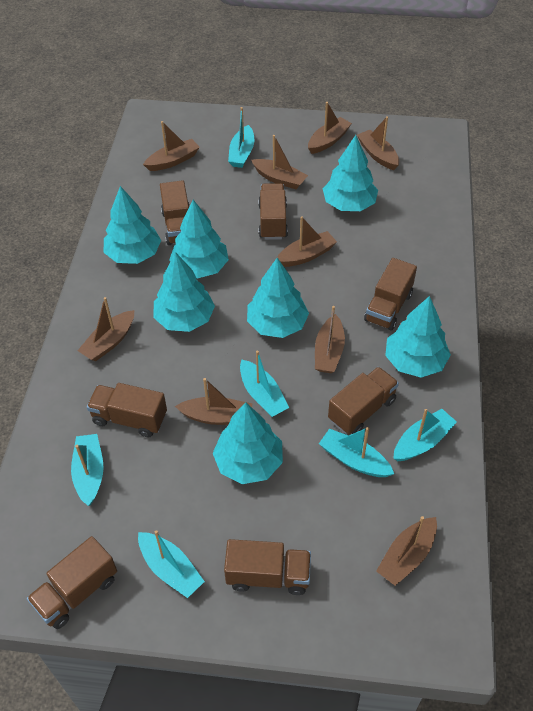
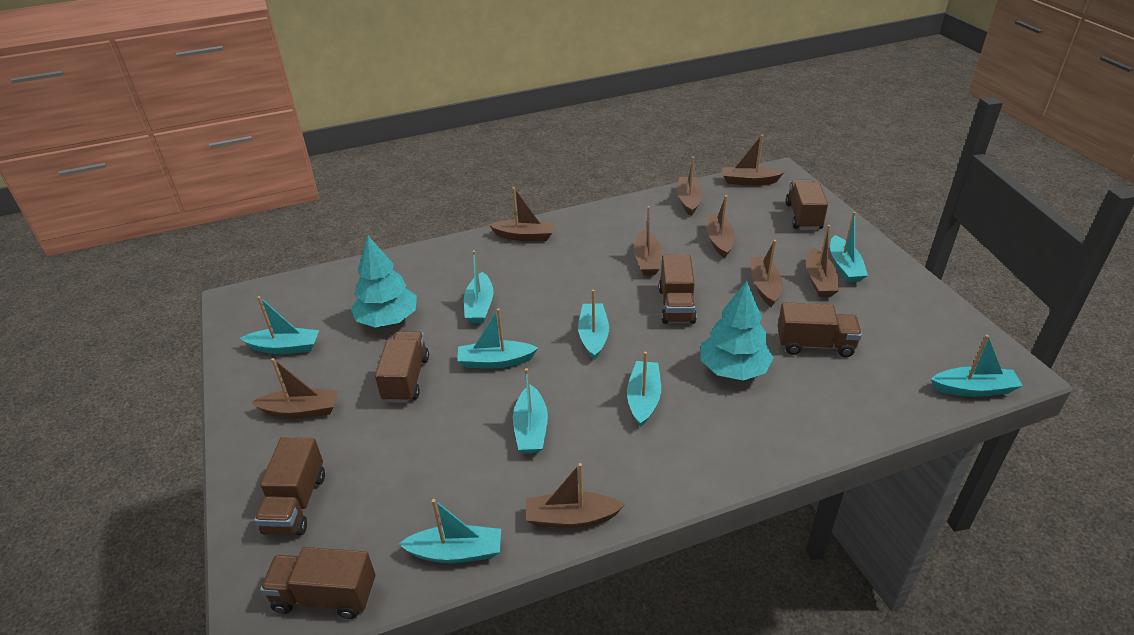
brown truck: [27,536,117,629] [87,383,167,437] [160,180,190,245] [224,539,311,595] [258,183,288,240] [328,367,399,434] [364,258,417,330] = 7 -> [254,437,325,535] [260,547,375,619] [375,331,429,403] [659,254,697,324] [778,302,862,357] [786,180,828,230] = 6
turquoise boat: [71,434,104,506] [138,530,205,598] [228,107,255,168] [240,351,289,417] [319,427,394,477] [393,409,457,461] = 6 -> [241,296,319,354] [398,499,501,563] [457,308,538,368] [464,250,494,323] [513,368,548,454] [578,289,609,360] [627,352,661,427] [830,212,868,283] [931,335,1023,397] = 9
turquoise tree: [104,186,161,264] [153,252,215,332] [169,200,229,279] [213,402,283,484] [247,258,309,338] [323,135,378,211] [385,296,451,378] = 7 -> [351,236,417,328] [701,281,774,380] = 2

